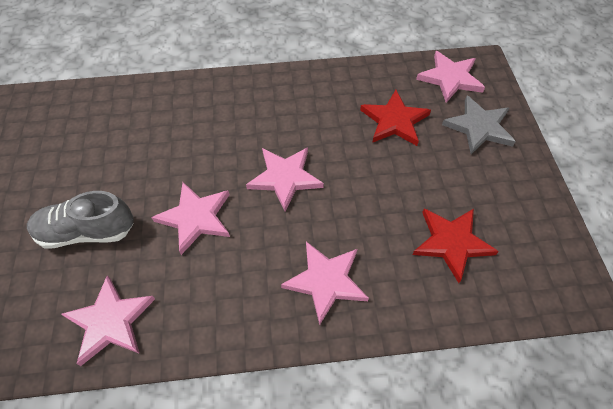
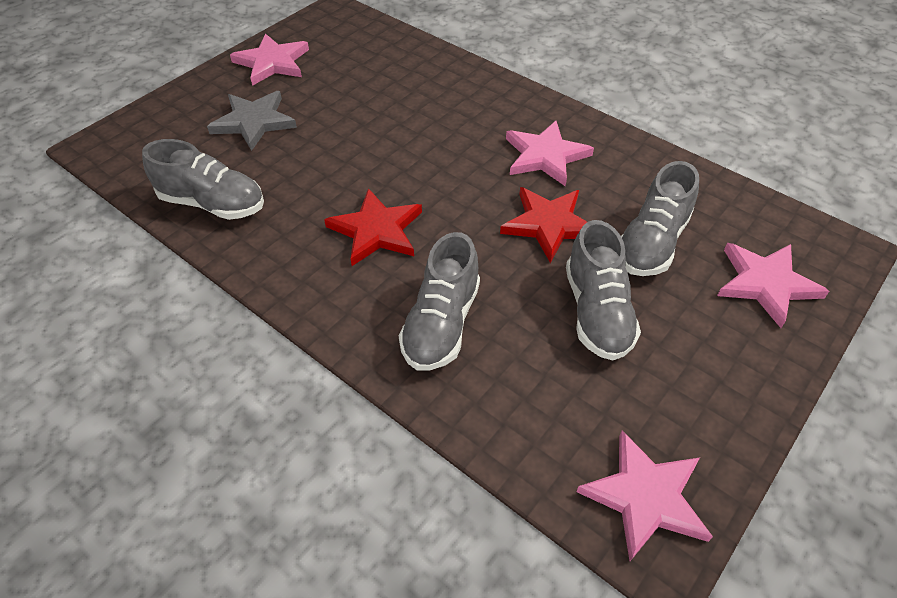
grey shoe: [27,191,134,249] = 1 -> [142,139,264,220] [399,232,480,370] [566,220,641,360] [621,161,699,276] = 4
pink star: [61,275,155,366] [151,182,230,255] [246,147,324,211] [281,242,369,325] [416,51,485,103] = 5 -> [230,33,309,86] [506,121,594,186] [577,431,713,561] [717,243,829,328] = 4

